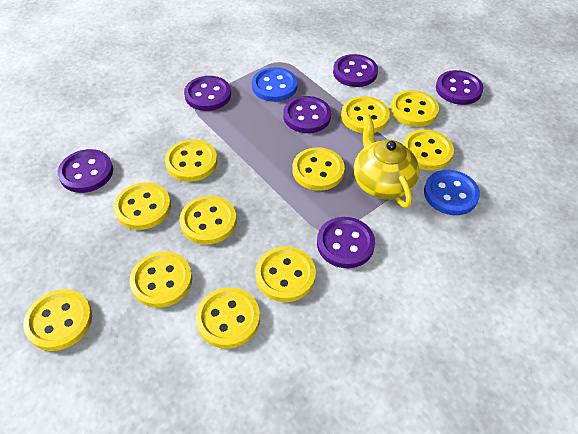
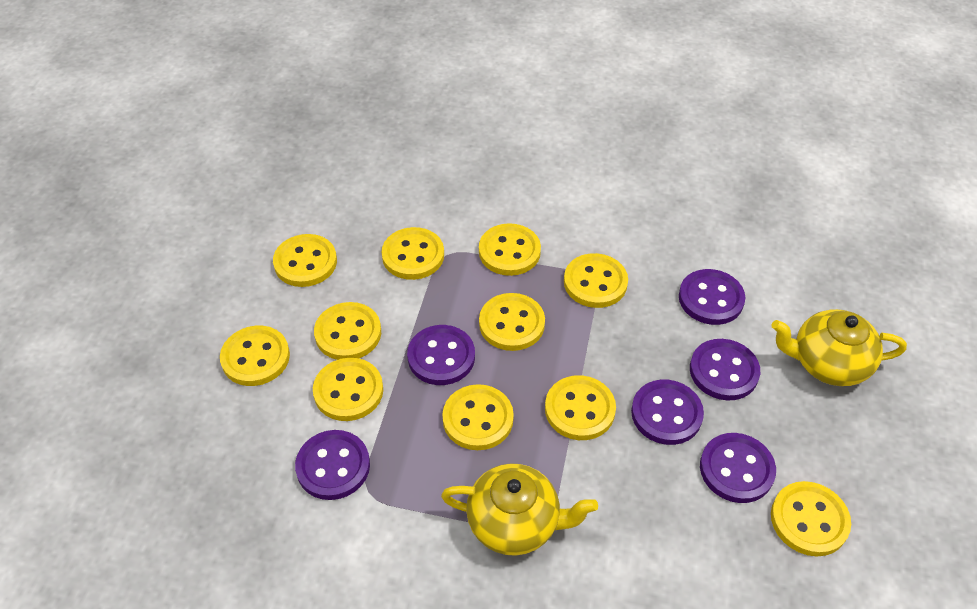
blue button: [252,67,297,102] [424,170,480,215] = 2 -> none = 0
yellow teapot: [354,114,419,208] = 1 -> [441,463,598,556] [772,309,907,386] = 2

